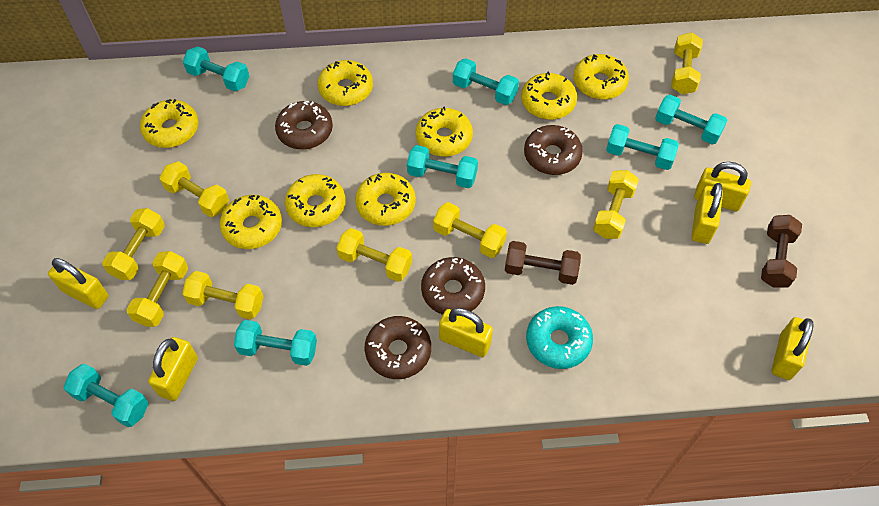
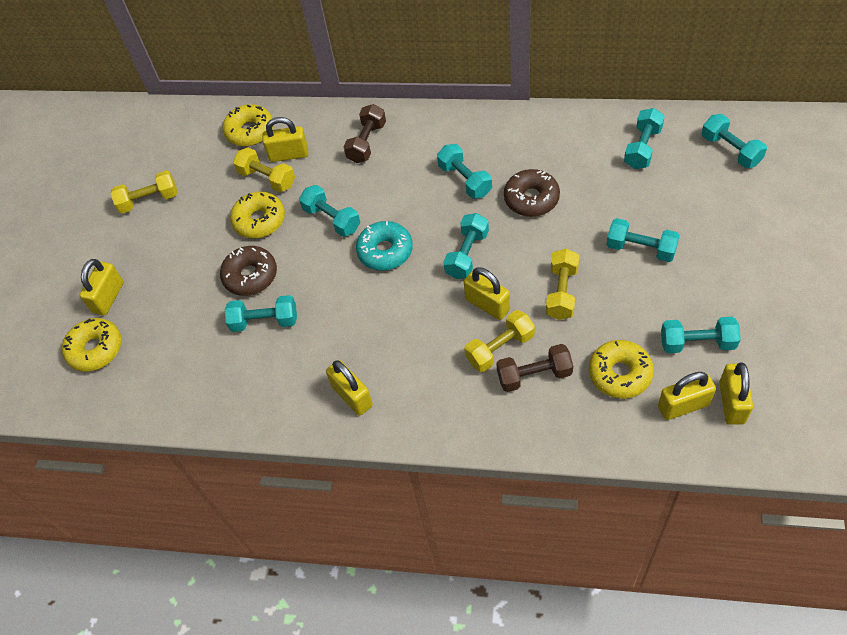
brown donut: [275,101,333,150] [365,316,431,379] [421,257,485,315] [524,125,583,175] = 4 -> [220,246,277,296] [504,169,560,217] = 2
turquoise dumbbell: [64,364,149,427] [183,46,249,91] [234,320,317,366] [407,145,478,188] [453,58,519,105] [606,124,679,170] [655,95,728,144] = 7 -> [225,295,297,332] [299,185,360,237] [437,144,492,199] [443,213,489,279] [606,218,680,262] [624,108,665,169] [661,317,741,353] [702,114,767,168] = 8
yellow donut: [140,99,199,148] [220,195,282,249] [285,174,346,227] [318,60,373,106] [355,173,416,226] [416,106,473,157] [521,71,577,120] [574,54,629,100] = 8 -> [62,318,122,372] [223,104,273,146] [230,192,285,238] [589,340,654,399] = 4
yellow dumbbell: [102,208,165,280] [127,251,188,327] [159,161,229,217] [182,271,264,320] [336,228,412,282] [433,202,507,258] [593,170,639,239] [671,32,703,95] = 8 -> [110,170,177,213] [233,148,295,192] [464,310,535,372] [546,249,579,320] = 4

